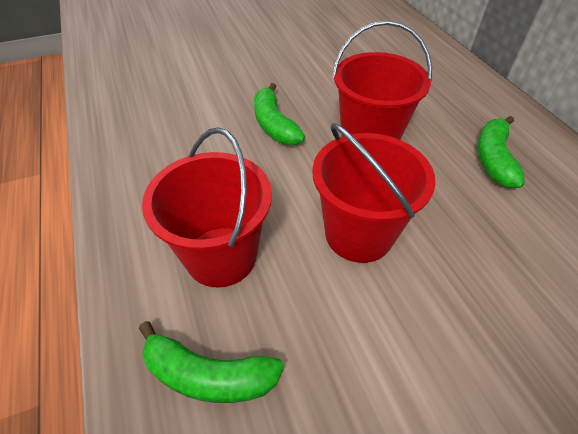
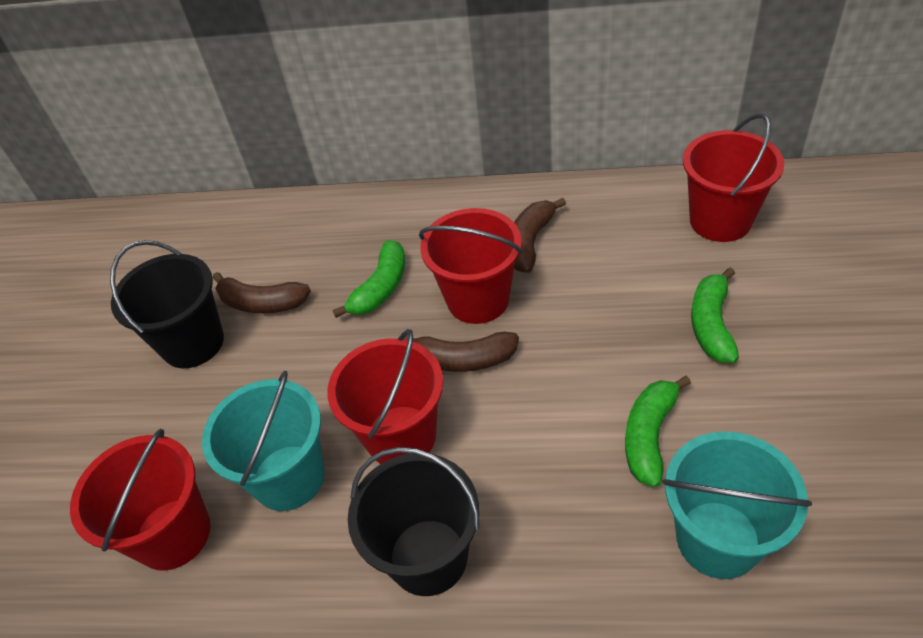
black bucket: none = 0 -> [110,240,224,368] [348,447,480,596] = 2
brown banana: none = 0 -> [213,272,311,313] [404,332,519,372] [514,198,566,273] = 3
red bucket: [142,128,272,287] [312,123,436,263] [332,21,432,140] = 3 -> [70,429,211,571] [327,329,443,464] [419,208,522,324] [683,114,784,242] = 4
turquoise bucket: none = 0 -> [202,371,325,511] [662,431,812,579] = 2

